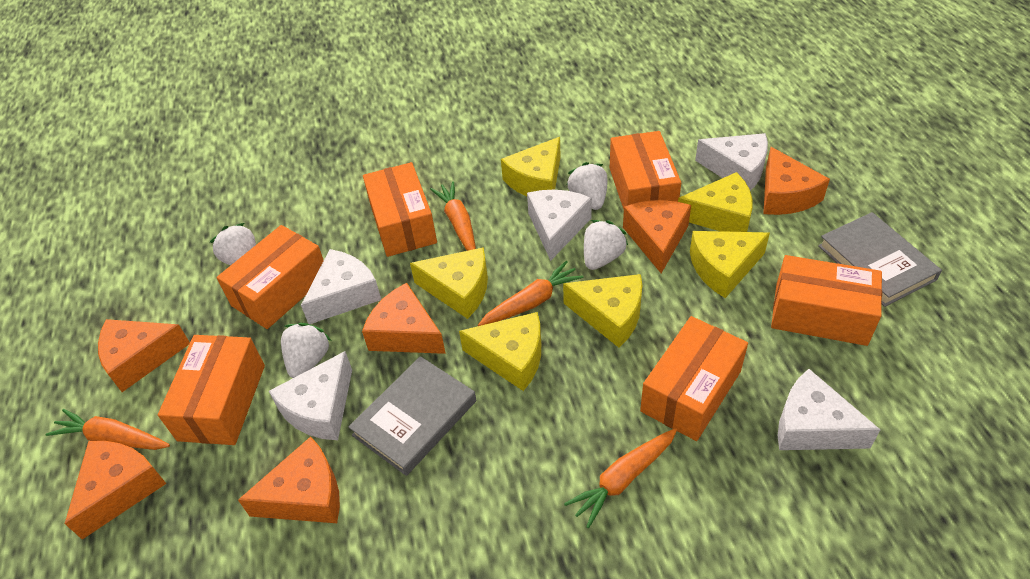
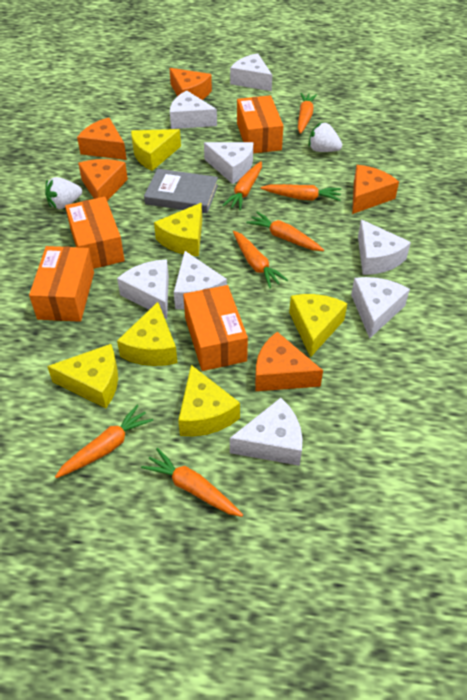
grey book: [348,356,476,476] [818,212,942,307] = 2 -> [144,169,218,213] = 1
orange box: [158,335,265,445] [216,225,324,329] [363,162,437,257] [610,131,681,209] [640,316,748,441] [771,255,882,346] = 6 -> [29,246,94,322] [65,197,125,269] [183,285,248,371] [237,95,283,153] = 4
orange carrot: [46,409,170,450] [430,181,476,251] [478,261,584,326] [564,428,677,528] = 4 -> [55,405,153,478] [141,448,243,517] [222,161,262,211] [233,231,288,288] [246,212,324,251] [260,184,341,201] [298,93,317,134] = 7
orange cheese: [65,441,167,540] [98,319,190,392] [238,437,340,523] [362,283,446,354] [623,200,691,273] [763,147,830,215] = 6 -> [77,118,127,160] [78,159,128,201] [169,68,212,100] [255,332,323,391] [352,165,399,214] = 5
white cheese: [269,351,352,440] [301,249,381,324] [527,190,592,261] [695,133,768,191] [778,369,880,450] = 5 -> [117,260,169,319] [170,90,217,129] [174,251,227,309] [204,142,253,184] [230,53,272,91] [230,398,303,466] [351,277,410,339] [358,220,411,275] = 8
white strawberry: [210,223,256,266] [281,323,331,378] [567,162,608,210] [584,220,628,270] = 4 -> [45,177,82,209] [309,122,342,152] = 2

